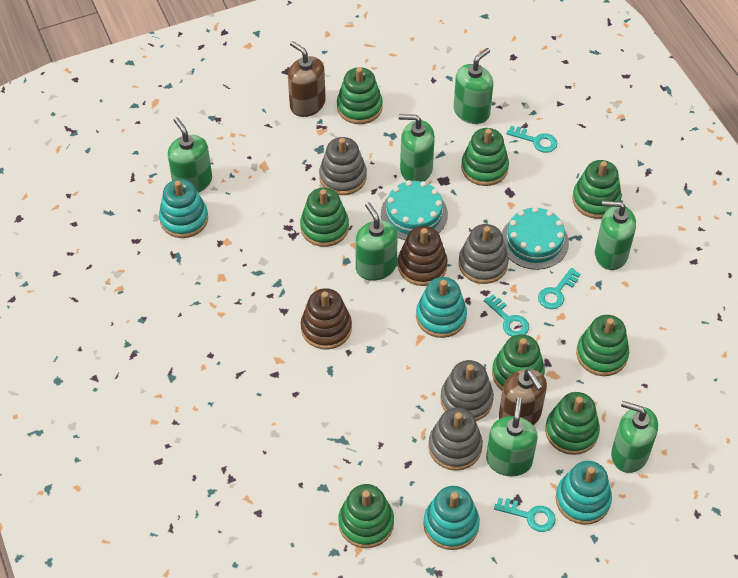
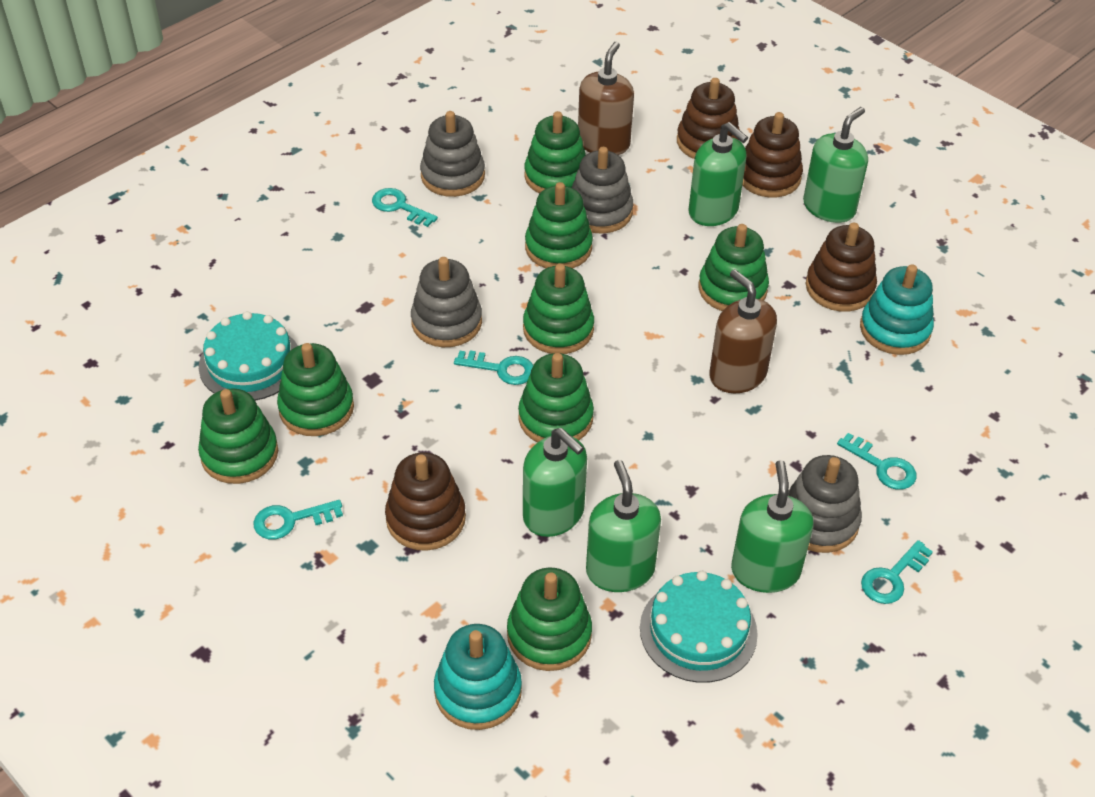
brown stacking toy: [301,288,352,350] [398,226,448,286] = 2 -> [385,452,466,551] [677,78,740,159] [742,112,803,197] [806,223,877,312] = 4
green soap dispenser: [168,117,212,193] [355,202,398,281] [399,114,435,182] [454,48,493,124] [486,397,538,476] [595,201,636,270] [611,401,658,473] = 7 -> [523,428,587,537] [586,460,661,592] [688,122,748,226] [731,460,813,593] [803,107,868,223] = 5
turquoise key: [484,294,529,337] [494,498,555,532] [506,126,557,153] [538,268,580,309] = 4 -> [253,500,343,539] [372,188,438,227] [454,350,533,385] [837,433,917,490] [861,540,933,604] = 5
turquoise stacking toy: [159,179,208,238] [416,277,467,338] [423,486,480,550] [556,461,612,525] = 4 -> [434,624,522,730] [860,264,934,355] = 2

